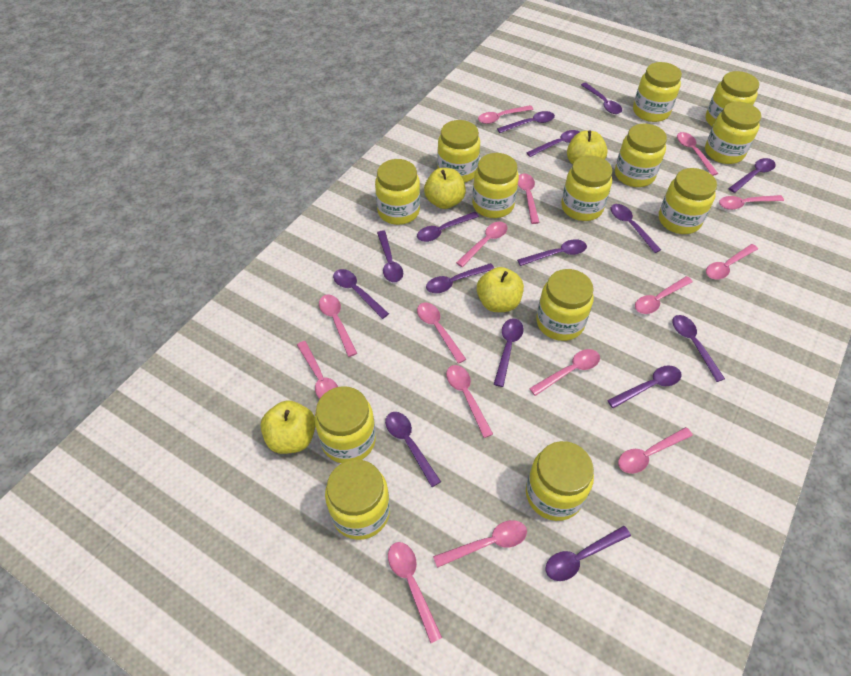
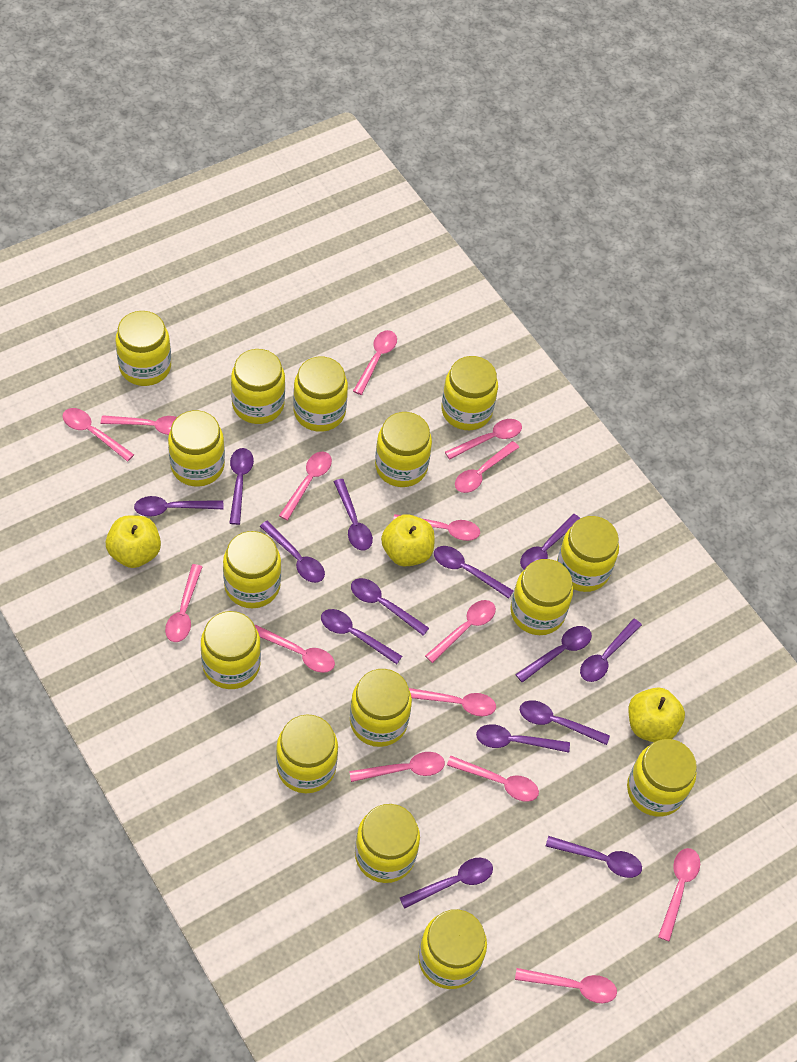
purple spoon: [333,269,389,319] [377,231,403,282] [385,412,441,487] [417,212,479,242] [426,263,494,293] [494,318,524,387] [497,111,555,133] [517,239,587,266] [526,130,580,157] [546,526,631,581] [581,83,622,114] [607,365,682,408] [611,204,661,253] [672,315,725,382] [728,158,776,193] = 15 -> [134,496,224,517] [229,448,254,525] [260,521,325,583] [321,609,402,664] [334,479,373,551] [351,578,429,636] [400,858,493,909] [434,546,514,599] [476,724,570,753] [515,626,592,683] [520,514,581,570] [520,700,610,745] [546,836,642,878] [580,619,642,682] = 14
yellow apple: [260,401,315,454] [424,168,466,209] [477,267,524,312] [567,130,608,165] = 4 -> [106,515,161,568] [381,514,435,567] [628,687,685,742] = 3
yellow jar: [315,386,376,463] [325,459,390,540] [375,159,420,225] [437,120,480,183] [472,153,519,218] [526,441,594,521] [536,269,594,341] [561,156,612,221] [615,124,667,187] [633,62,682,122] [659,168,717,234] [705,102,761,164] [706,71,759,127] = 13 -> [116,311,171,386] [168,410,225,487] [201,611,261,689] [223,531,281,608] [231,349,285,424] [276,714,338,793] [293,357,348,432] [350,669,412,747] [355,804,420,883] [375,412,432,487] [418,909,487,989] [441,356,498,430] [510,559,573,635] [557,516,619,592] [627,739,697,817] = 15

